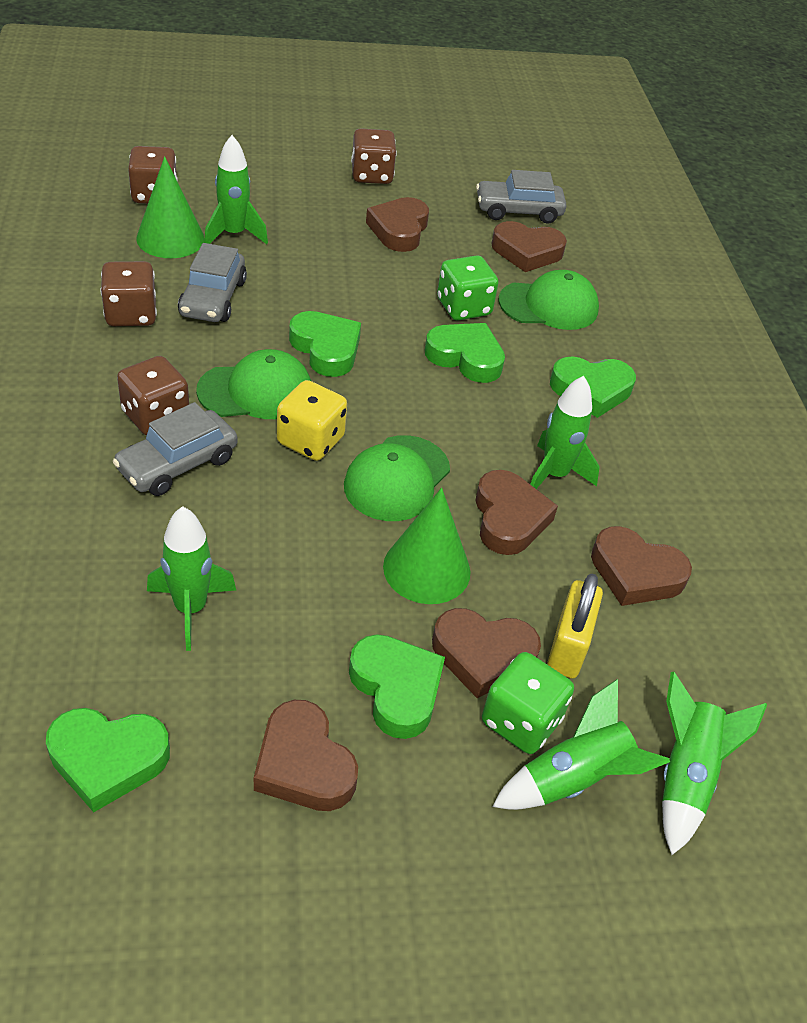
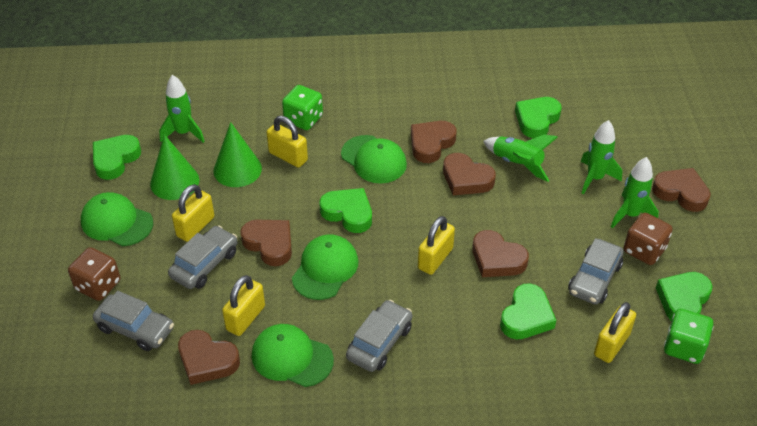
brown dice: [100,261,157,326] [117,356,189,435] [128,146,178,204] [351,128,397,184] = 4 -> [68,247,120,301] [623,213,673,265] = 2
green cap: [196,349,311,419] [344,435,450,521] [499,270,599,330] = 3 -> [81,192,153,246] [252,324,334,387] [292,234,358,300] [341,135,407,184] = 4
green rocket: [147,506,236,651] [204,135,268,244] [492,679,670,810] [530,376,600,489] [662,672,767,855] = 5 -> [159,75,205,143] [483,135,558,182] [580,120,622,195] [611,157,659,228] = 4
grey car: [112,402,238,496] [178,243,247,322] [476,170,566,224] = 3 -> [93,291,174,351] [168,226,238,289] [346,300,412,372] [568,238,624,305] = 4
yellow dice: [277,380,347,461] = 1 -> none = 0
yellow padlock: [547,574,603,679] = 1 -> [172,184,214,242] [222,275,265,336] [267,116,308,168] [418,216,455,275] [594,302,636,363] = 5

